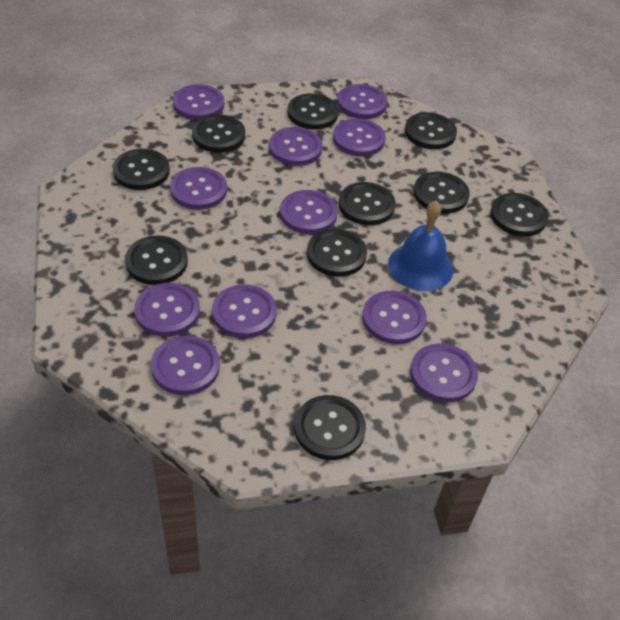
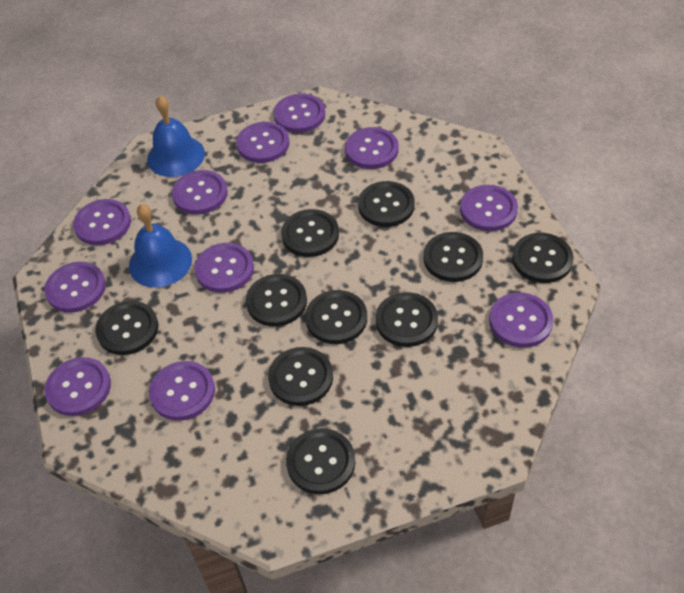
blue bell: [388,201,453,291] = 1 -> [129,204,192,288] [147,96,205,177] = 2

